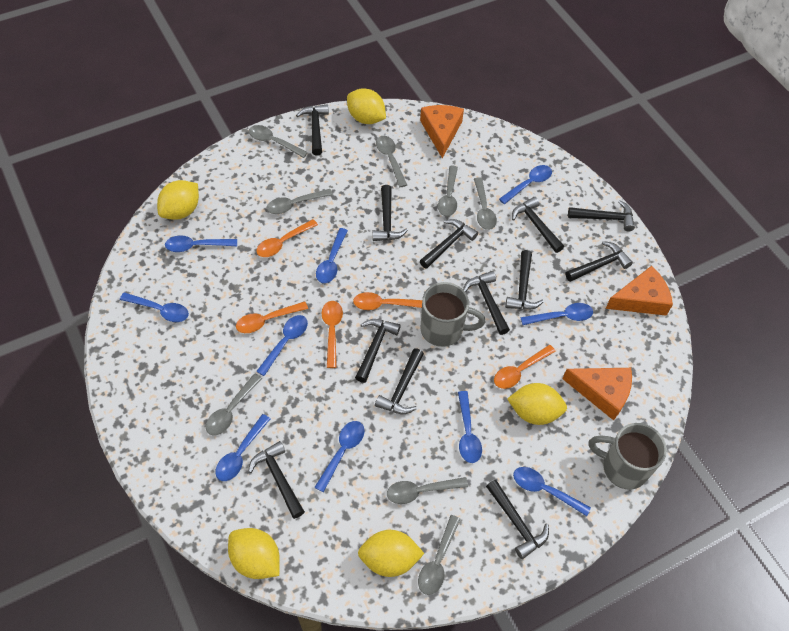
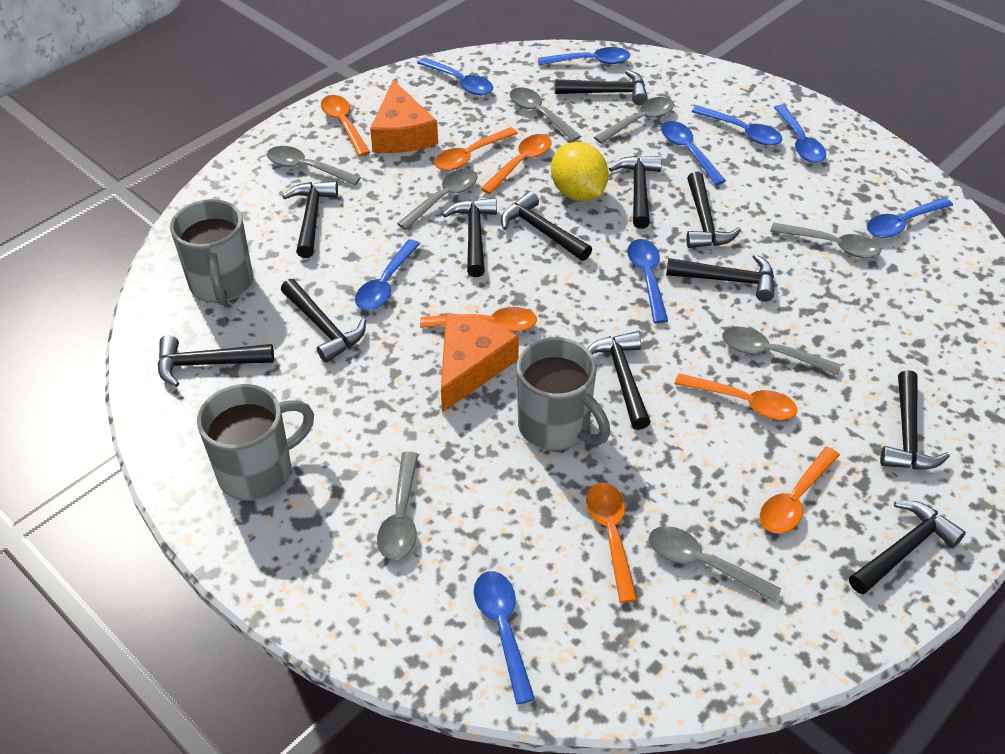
blue spoon: [120,292,189,322] [165,236,237,252] [216,414,270,481] [256,315,308,376] [314,421,365,492] [316,228,348,283] [458,391,482,463] [499,165,552,204] [513,467,591,516] [520,303,593,325] = 10 -> [355,239,420,310] [417,57,493,95] [474,571,535,704] [538,47,630,65] [627,239,668,323] [661,121,726,185] [692,105,782,146] [773,105,826,163] [867,197,953,238] = 9
grey mug: [420,282,486,347] [589,423,667,490] = 2 -> [170,199,253,305] [197,384,314,501] [517,337,610,451] = 3
orange cheese: [420,105,464,158] [562,368,632,420] [605,266,673,316] = 3 -> [370,80,438,153] [441,313,519,413] = 2
orange spoon: [236,301,308,333] [256,219,318,257] [321,301,343,368] [353,292,422,310] [494,345,556,389] = 5 -> [321,95,370,156] [420,307,537,332] [434,127,518,171] [480,134,551,194] [586,482,637,603] [674,373,797,420] [760,447,840,534] = 7
yellow lemon: [157,180,199,220] [228,528,280,579] [347,88,386,124] [358,530,424,577] [507,383,567,425] = 5 -> [551,142,609,201] = 1

